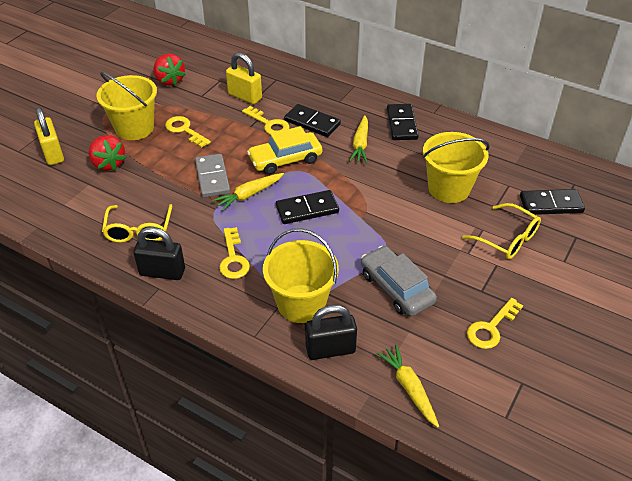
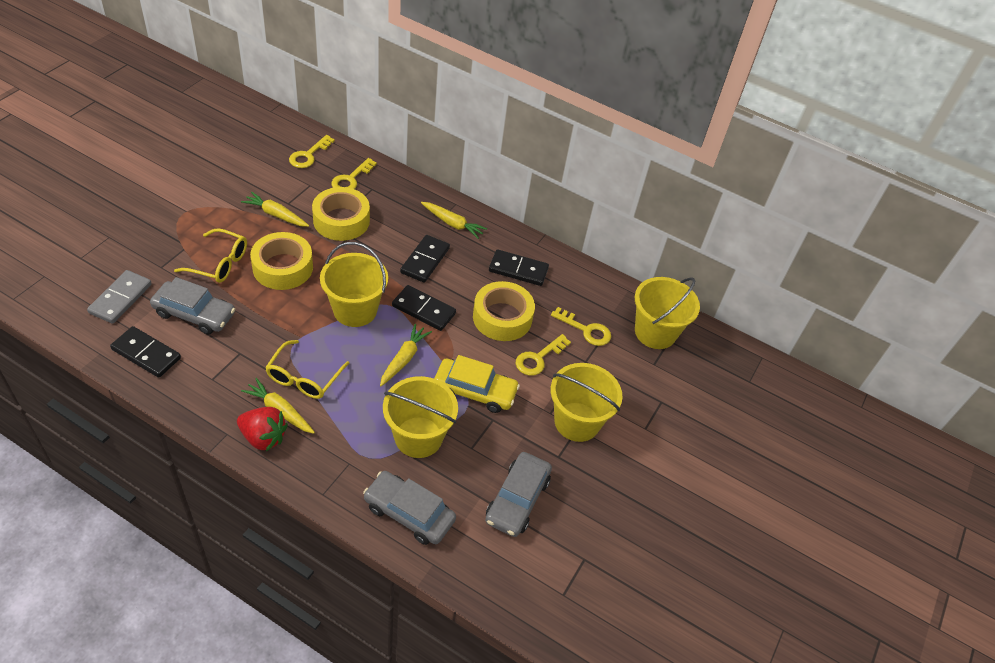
black padlock: [133,227,185,280] [305,305,357,360] = 2 -> none = 0
grey car: [361,246,437,316] = 1 -> [150,277,235,334] [363,471,456,545] [485,452,552,537] = 3
red strawberry: [89,135,126,171] [153,53,186,86] = 2 -> [237,407,288,451] = 1
yellow bucket: [96,72,157,140] [263,228,339,323] [422,132,490,203] = 3 -> [320,242,388,327] [383,376,458,458] [551,363,623,442] [635,277,700,349] = 4
yellow carrot: [213,173,284,211] [349,115,368,163] [377,345,439,427] = 3 -> [241,192,309,227] [241,378,315,434] [380,324,432,386] [421,202,487,239] = 4
yellow padlock: [34,107,64,165] [226,52,262,104] = 2 -> none = 0
yellow tape: none = 0 -> [250,232,313,290] [312,187,370,241] [473,281,535,341] = 3

